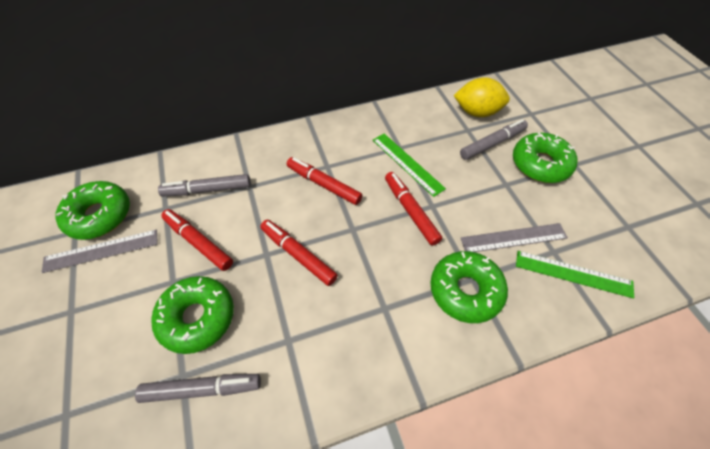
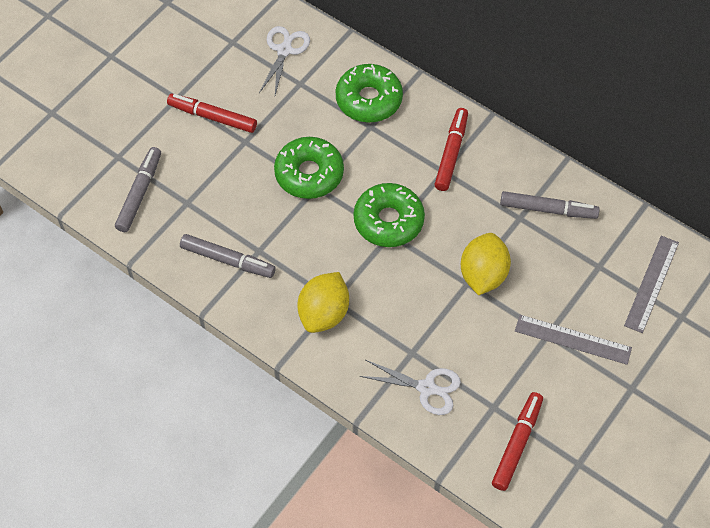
green donut: [55,181,130,240] [151,276,234,354] [430,251,508,323] [513,133,577,183] = 4 -> [274,137,344,199] [335,64,403,122] [354,183,425,247] = 3
green ruler: [373,134,446,197] [516,251,634,298] = 2 -> none = 0
red marker: [161,209,233,271] [260,220,338,286] [287,157,363,205] [385,172,442,246] = 4 -> [167,94,257,133] [434,108,468,191] [492,392,543,491] = 3
white scissors: none = 0 -> [259,26,310,95] [360,360,461,415] = 2
yellow lemon: [454,77,510,117] = 1 -> [297,272,349,333] [461,233,511,295] = 2

